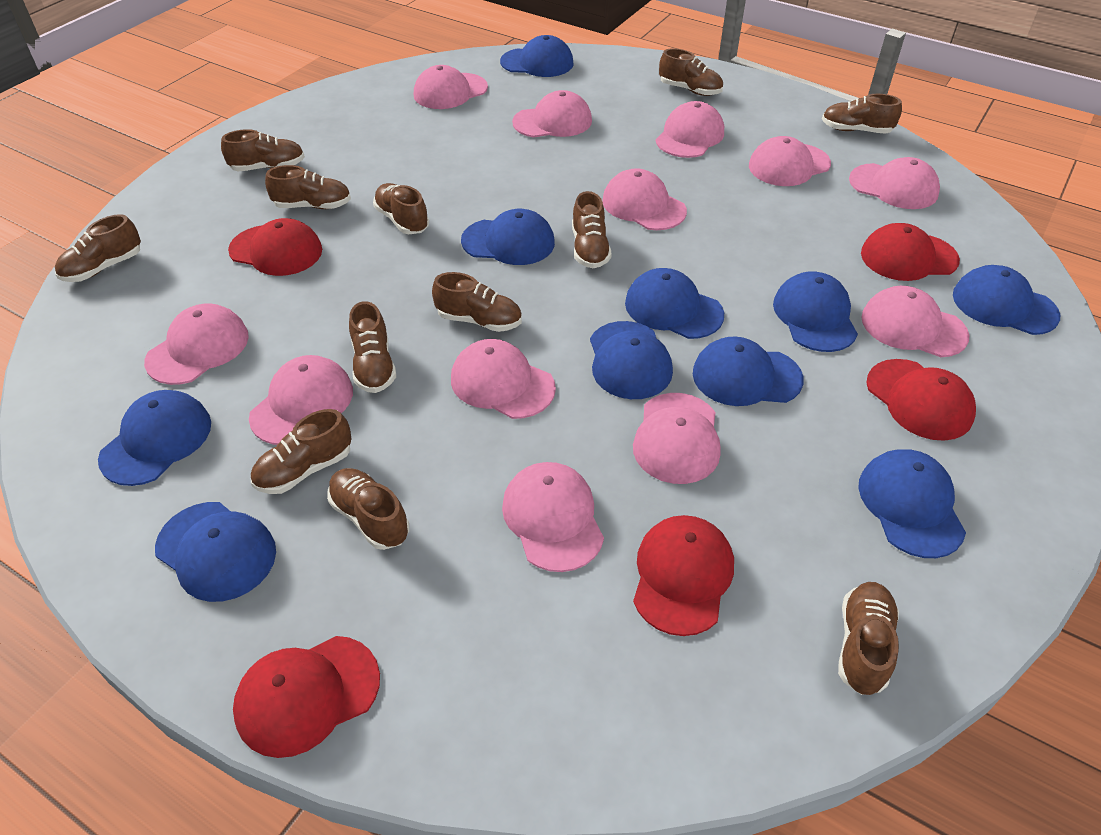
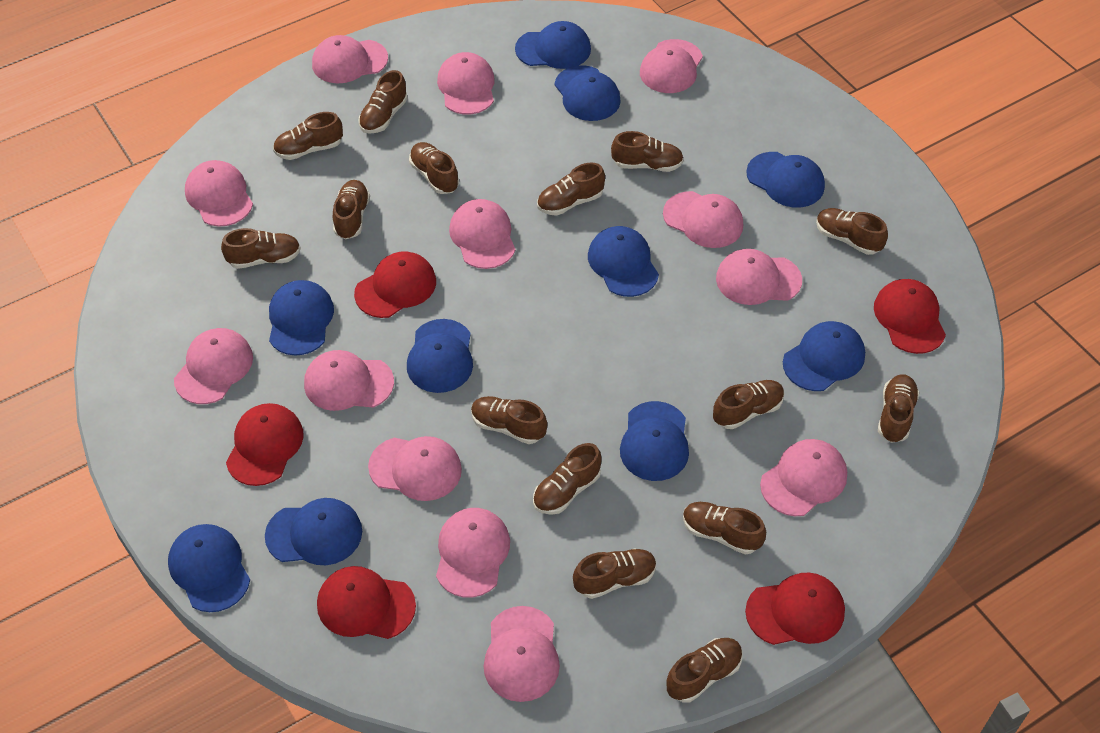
brown shoe: [55,214,141,282] [221,129,305,171] [251,409,352,494] [265,165,351,209] [327,468,409,550] [349,301,396,393] [373,183,429,234] [432,272,522,332] [572,191,612,268] [659,48,723,96] [822,94,902,134] [838,582,899,695] = 12 -> [221,228,301,269] [273,112,343,160] [333,180,370,239] [358,70,408,134] [409,142,459,194] [471,396,547,444] [533,443,602,515] [537,163,605,216] [573,548,656,599] [611,131,684,172] [666,638,743,702] [683,502,766,554] [713,380,785,429] [816,208,888,255] [878,374,920,443] = 15
pink cap: [144,303,249,385] [249,355,353,445] [414,65,488,109] [451,339,556,419] [502,462,604,572] [512,90,592,138] [602,168,687,230] [633,393,721,484] [656,101,724,158] [749,136,831,186] [849,157,940,209] [861,286,969,357] = 12 -> [174,328,253,404] [185,160,253,227] [304,350,394,411] [312,35,388,83] [368,436,462,501] [436,508,510,598] [437,52,495,115] [449,199,516,269] [484,606,560,702] [640,39,703,93] [663,191,743,248] [716,249,802,305] [760,439,847,516] = 13

